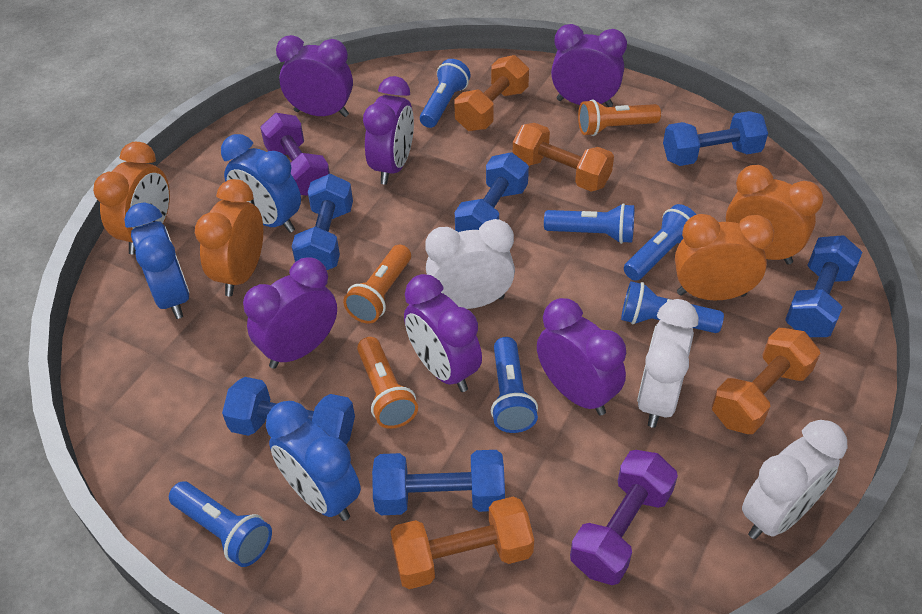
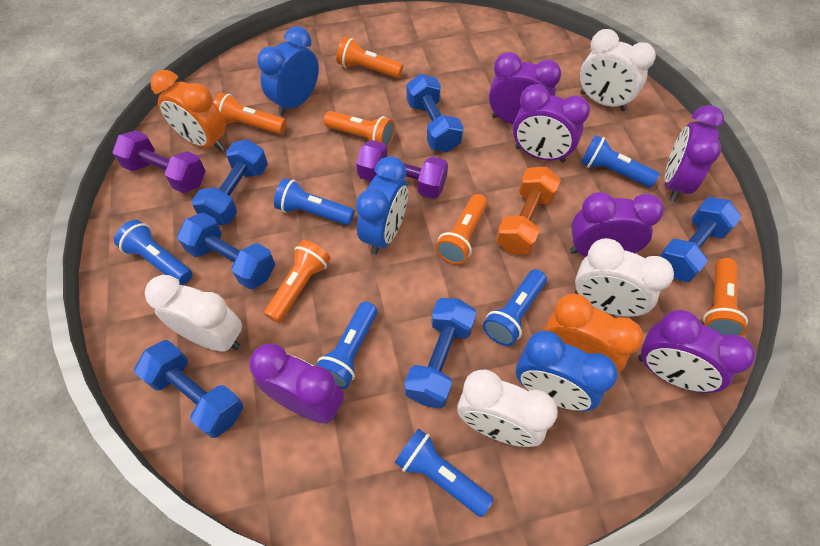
orange clock: [93,142,170,255] [195,179,263,296] [675,214,774,300] [726,165,823,265] = 4 -> [150,70,226,151] [543,294,643,373] = 2
orange dumbbell: [390,496,534,589] [455,55,529,131] [513,123,614,192] [712,328,821,434] = 4 -> [496,167,561,255] = 1
orange flashlight: [343,245,411,324] [357,337,418,429] [578,99,661,136] = 3 -> [214,93,286,134] [264,240,331,323] [324,111,395,148] [336,37,403,78] [435,194,488,265] [703,258,748,336] = 6
white clock: [426,219,515,309] [637,299,698,428] [742,420,847,539] = 3 -> [145,275,242,352] [457,369,558,447] [575,238,674,317] [580,29,656,111] = 4

